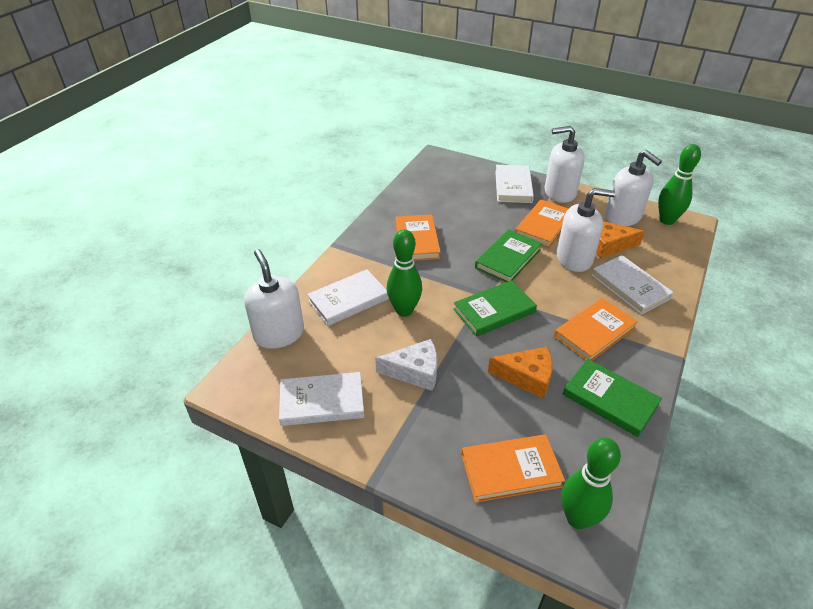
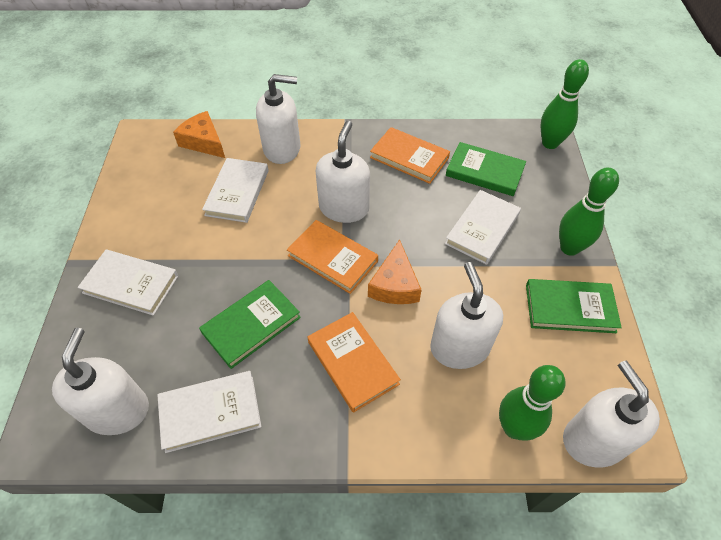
orange book: [396,214,441,261] [461,434,565,503] [515,200,568,248] [554,298,638,361] = 4 -> [287,220,378,294] [307,312,401,413] [370,127,450,184] = 3
white cheese: [375,339,437,391] = 1 -> none = 0
white soap dispenser: [244,249,304,349] [545,126,585,203] [557,188,615,272] [605,150,662,226] = 4 -> [52,328,149,435] [256,74,301,164] [316,121,370,223] [430,262,503,369] [563,361,660,468] = 5

